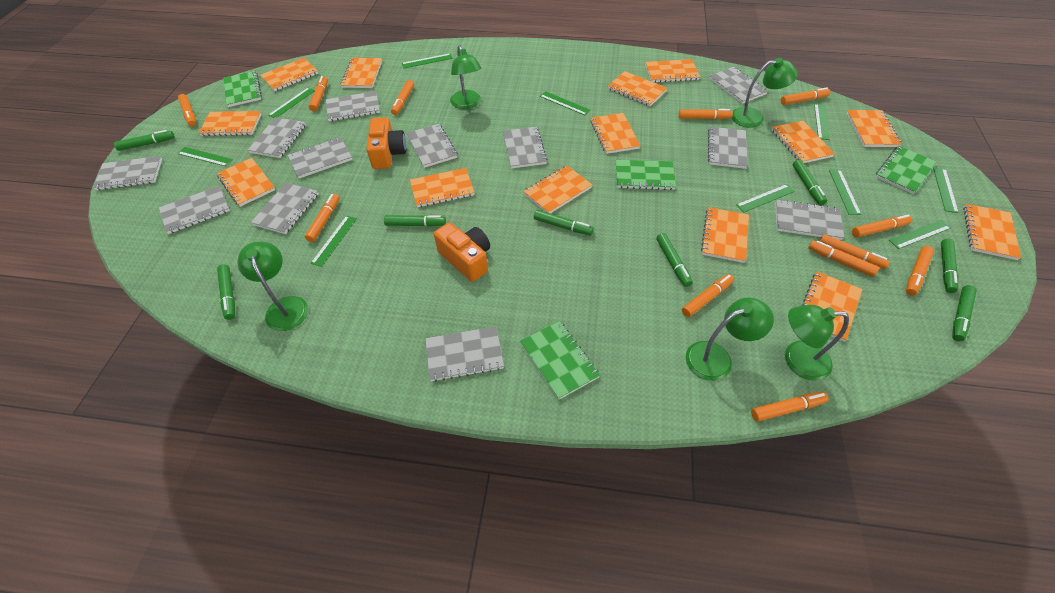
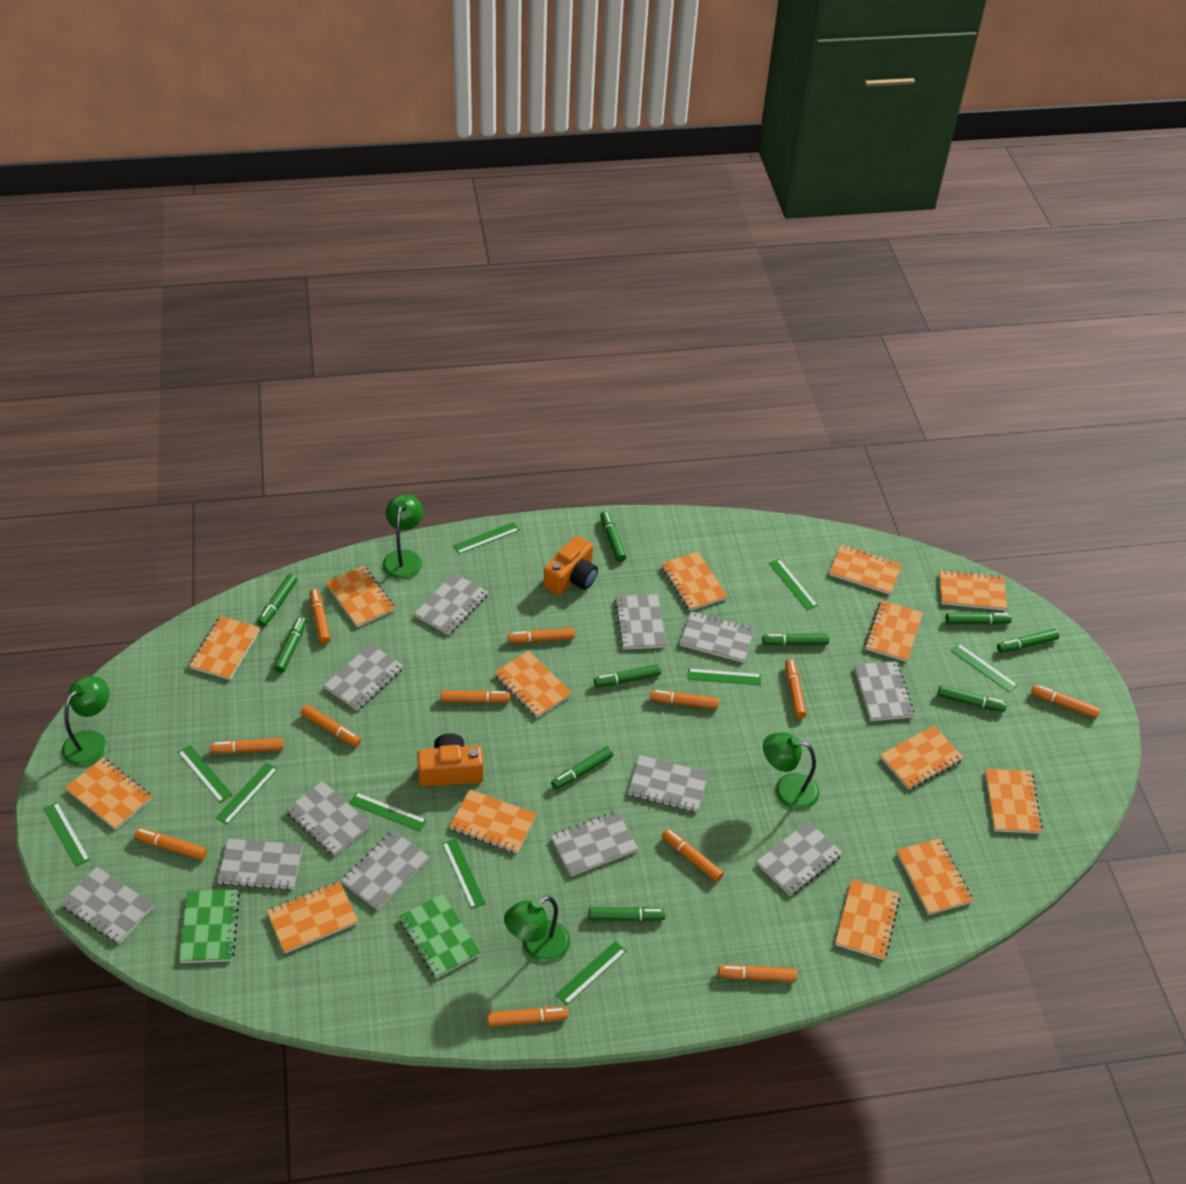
green lamp: [237,241,308,331] [450,45,482,109] [686,298,774,381] [732,58,798,128] [785,305,849,381] = 5 -> [62,676,110,767] [382,495,423,579] [504,896,570,963] [763,732,819,810] = 4
green marker: [114,130,175,151] [217,264,235,320] [384,215,446,227] [534,210,594,235] [656,233,693,287] [793,160,827,205] [941,239,959,293] [952,285,977,341] = 8 -> [258,574,297,627] [274,616,307,673] [551,746,613,790] [589,907,666,922] [594,664,661,687] [600,511,626,562] [762,633,829,646] [937,685,1007,712] [946,612,1012,625] [997,629,1059,653] = 10
green notebook: [223,71,262,107] [520,321,600,400] [616,160,676,190] [876,146,937,194] = 4 -> [179,889,240,963] [399,893,481,979] = 2

